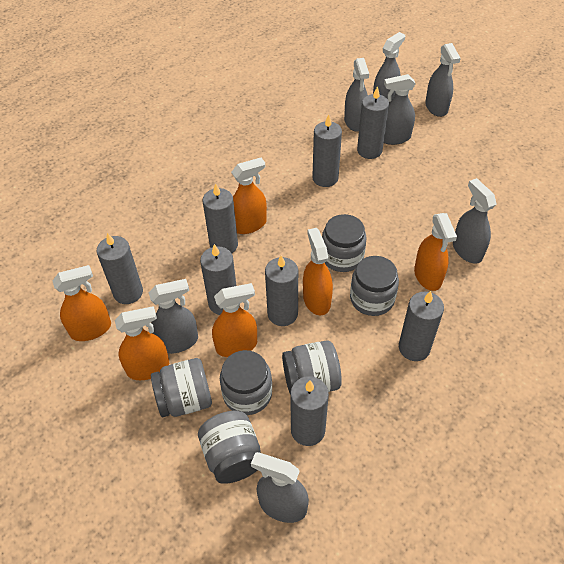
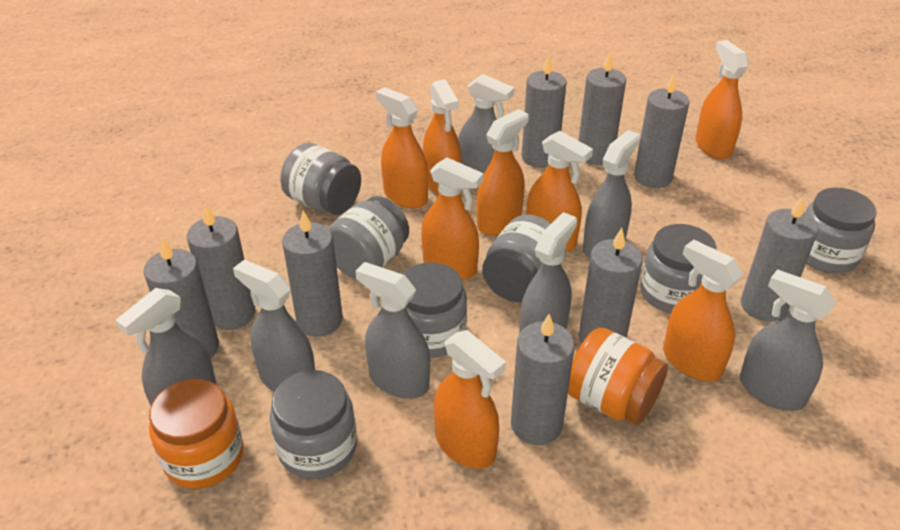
grey candle: [96,233,143,304] [200,244,236,315] [203,183,238,253] [265,255,298,326] [290,376,329,446] [312,115,342,187] [357,86,389,159] [399,291,444,361] = 8 -> [144,237,219,358] [187,204,255,330] [282,210,343,337] [511,314,575,445] [522,55,566,168] [579,53,626,165] [579,228,643,344] [634,74,689,188] [741,196,818,322] = 9
grey jar: [151,358,212,417] [198,411,261,484] [220,350,272,415] [282,340,342,393] [322,214,367,272] [350,256,399,316] = 6 -> [270,370,357,479] [280,143,361,215] [328,196,409,279] [403,262,467,358] [482,215,566,302] [640,224,717,313] [805,187,876,273] = 7
orange jar: none = 0 -> [149,379,244,489] [568,327,668,425] = 2
orange spray bottle: [53,265,111,341] [115,306,169,380] [212,283,257,357] [231,158,267,234] [303,228,333,315] [414,213,457,291] = 6 -> [376,87,428,208] [421,157,484,280] [423,79,461,195] [434,330,506,469] [477,109,529,235] [526,131,593,251] [663,240,743,381] [695,40,749,159] = 8

